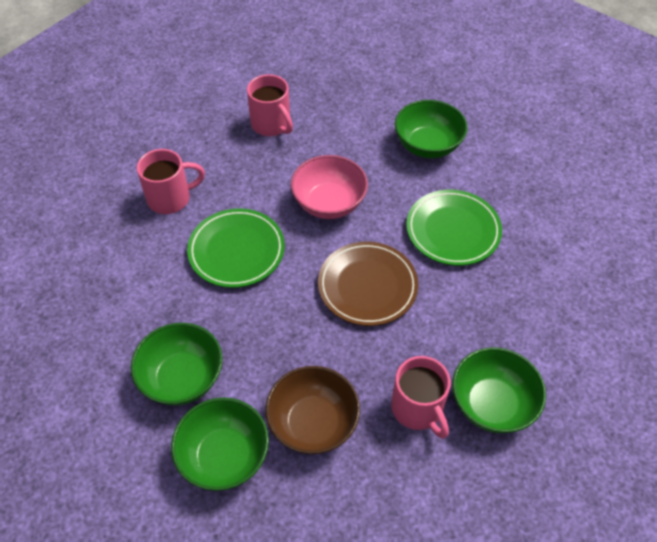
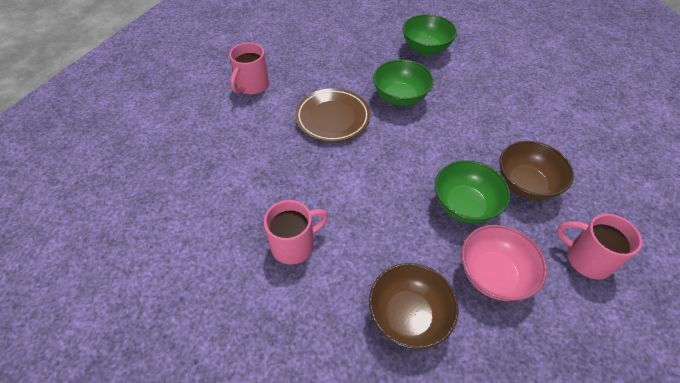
brown bowl: [265,366,360,454] = 1 -> [369,263,459,349] [499,141,574,200] = 2
green bowl: [131,323,223,406] [171,398,269,491] [395,100,468,158] [452,347,546,433] = 4 -> [373,60,434,106] [402,14,457,55] [435,160,511,223] = 3
green plate: [187,208,285,288] [406,190,502,266] = 2 -> none = 0

